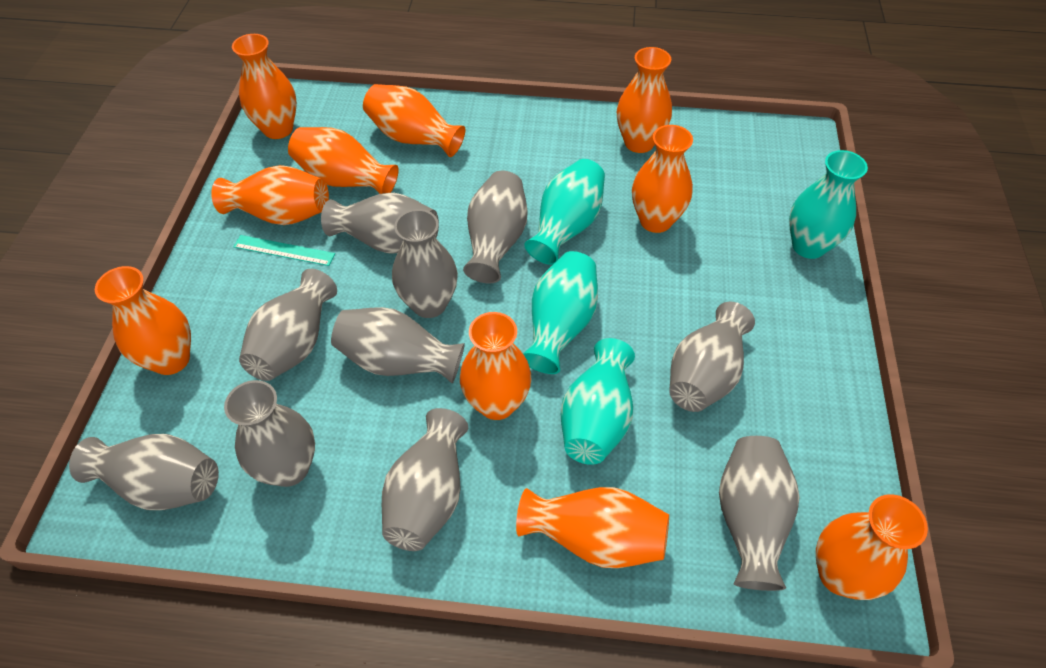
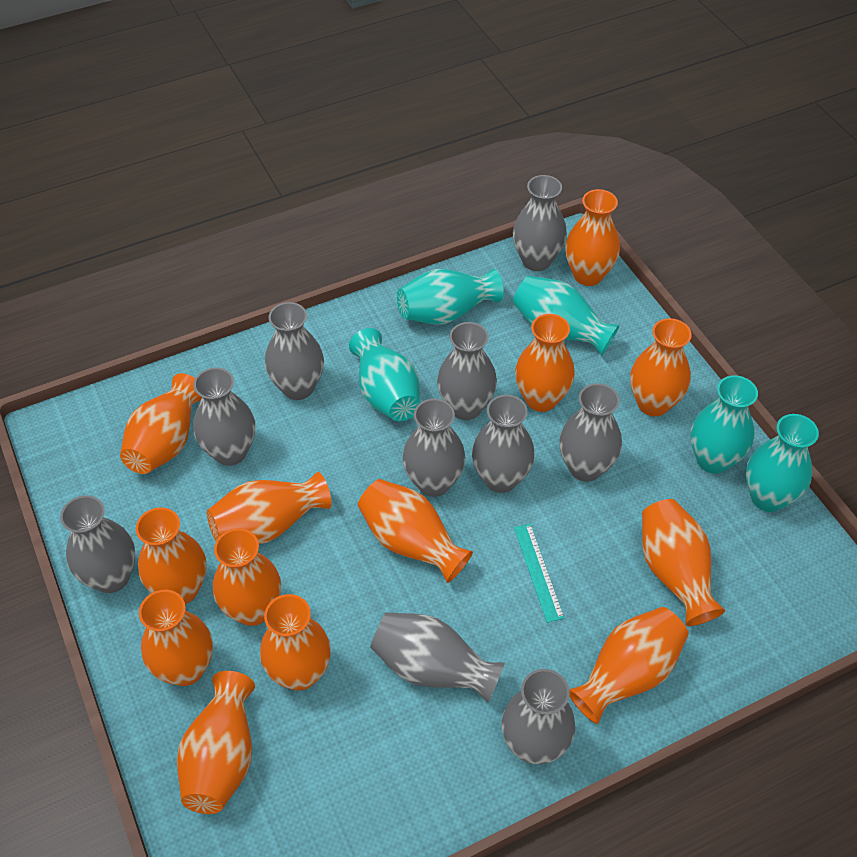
orange vase: [95,266,191,375] [211,165,329,225] [232,34,297,139] [288,127,399,194] [363,84,465,157] [460,312,531,420] [516,487,669,568] [617,47,672,153] [632,125,693,233] [816,494,928,600] = 10 -> [120,373,202,474] [136,507,207,604] [139,590,213,686] [177,671,255,814] [207,472,332,544] [213,528,281,626] [260,594,331,691] [358,479,473,583] [515,314,575,412] [565,189,620,286] [569,607,689,724] [630,318,692,416] [642,499,725,626] = 13
turquoise vase: [523,251,598,374] [524,159,605,265] [561,338,635,465] [789,150,868,259] = 4 -> [349,328,420,421] [397,269,504,325] [513,276,619,356] [691,375,758,474] [746,414,819,512] = 5

